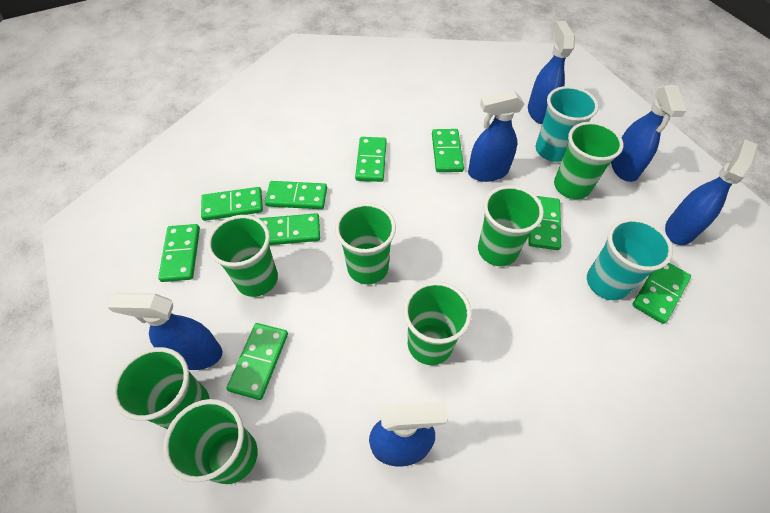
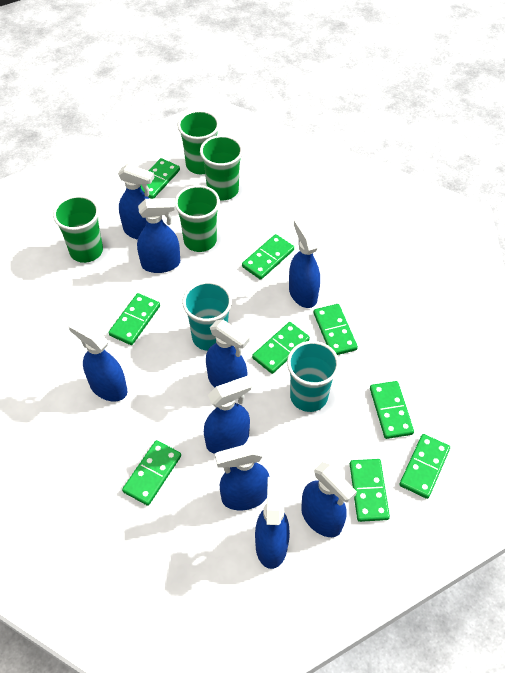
blue spray bottle: [107,293,222,370] [369,401,448,466] [468,91,525,182] [528,21,575,124] [611,85,686,182] [665,139,758,245] = 6 -> [69,320,127,402] [118,164,154,240] [137,198,180,273] [204,376,252,454] [206,320,250,388] [215,444,269,511] [255,477,290,569] [289,218,320,308] [301,462,357,537] = 9
green cup: [112,347,210,429] [163,399,258,484] [207,215,278,297] [335,203,396,284] [403,281,472,365] [478,185,544,266] [554,122,623,199] = 7 -> [53,195,103,263] [175,185,220,252] [178,110,220,174] [200,135,243,200] = 4

